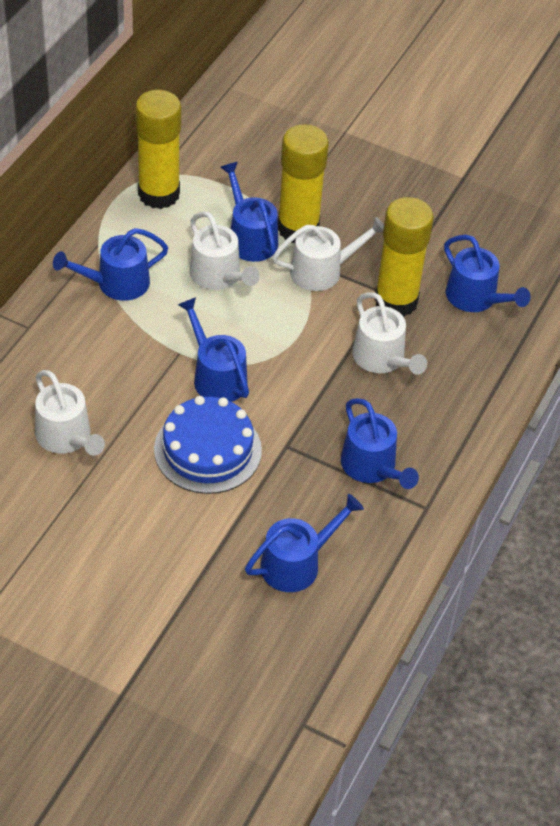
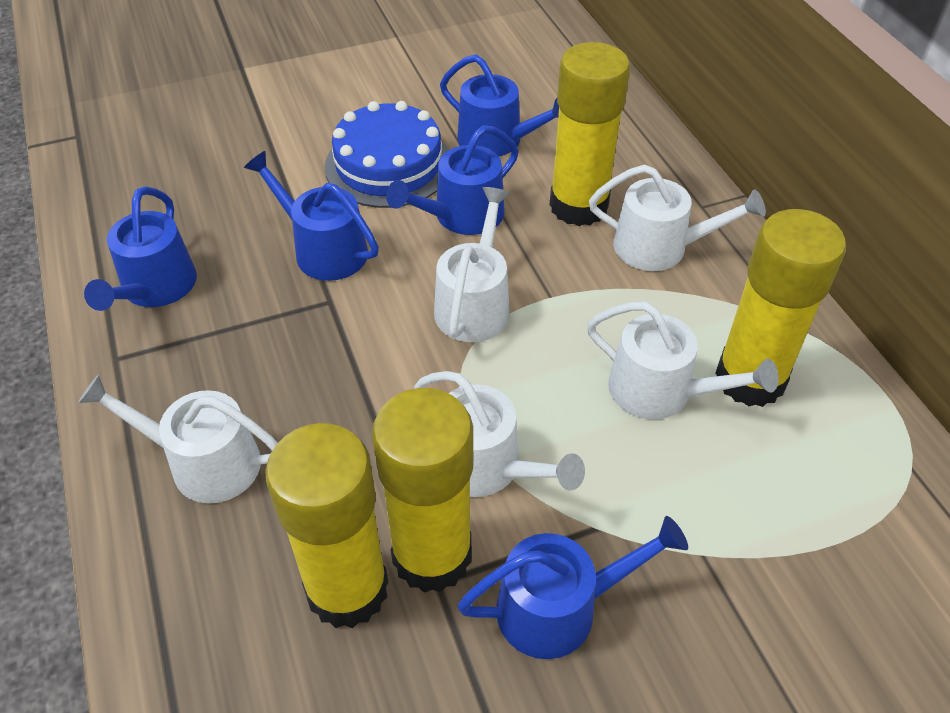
blue watering can: [53,228,168,301] [178,297,249,402] [220,162,278,262] [245,494,364,592] [341,398,419,489] [444,235,530,312] = 6 -> [84,186,197,311] [244,151,379,281] [386,125,519,235] [440,54,559,157] [457,516,688,659] = 5
white watering can: [35,370,105,456] [190,211,260,290] [272,217,384,291] [352,292,427,375] = 4 -> [78,374,278,503] [414,371,585,497] [434,187,510,342] [587,302,778,420] [589,165,766,271] = 5
yellow glue stick: [135,90,181,209] [278,124,329,243] [375,197,434,317] = 3 -> [265,423,388,628] [372,388,473,593] [549,42,630,226] [715,209,846,407] = 4

